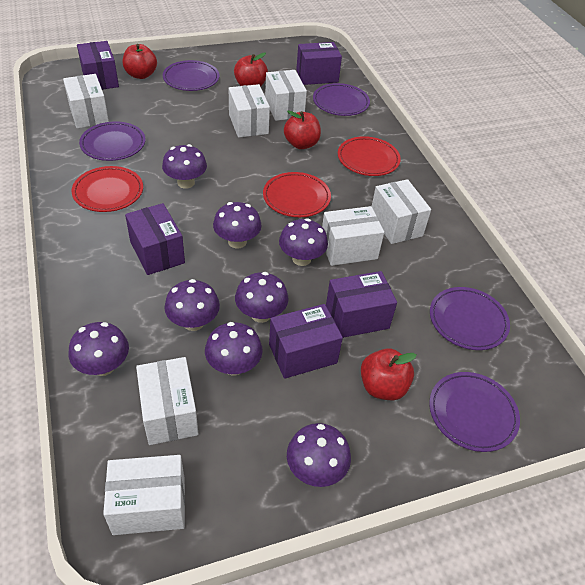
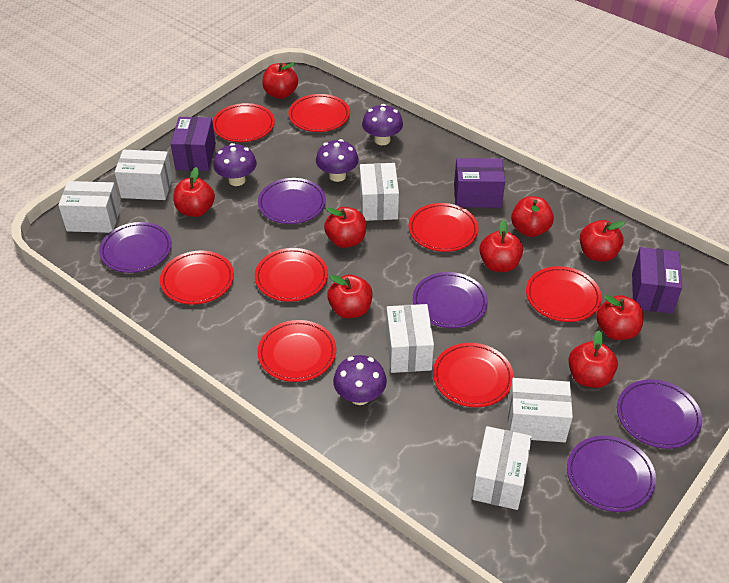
purple box: [77,41,119,90] [125,203,185,275] [269,304,343,379] [296,42,342,85] [326,271,397,338] = 5 -> [171,117,216,171] [454,158,505,208] [632,247,682,314] = 3
purple mushroom: [69,322,129,376] [162,144,207,189] [164,279,220,331] [205,322,263,375] [213,202,262,248] [235,272,288,323] [279,218,328,266] [287,423,351,487] = 8 -> [213,143,257,186] [316,139,359,182] [333,355,387,405] [362,104,403,145] = 4
red apple: [123,44,157,79] [234,52,268,87] [284,110,321,149] [361,348,417,400] = 4 -> [174,167,215,217] [262,63,298,99] [324,207,366,248] [327,275,373,318] [479,220,523,272] [511,196,554,237] [568,330,618,388] [580,220,625,262] [596,295,644,340] = 9
red plate: [71,166,143,212] [263,172,331,217] [338,136,401,176] = 3 -> [160,251,234,305] [213,103,275,142] [255,248,328,302] [257,320,336,382] [288,94,350,132] [408,203,479,252] [433,343,514,407] [526,266,602,322] = 8
white box: [63,74,109,129] [103,455,185,535] [136,357,199,445] [229,84,270,138] [265,70,307,121] [322,206,384,266] [372,179,431,244] = 7 -> [58,181,121,233] [115,150,173,200] [360,163,399,221] [386,304,434,373] [472,426,532,510] [508,378,573,442] = 6

